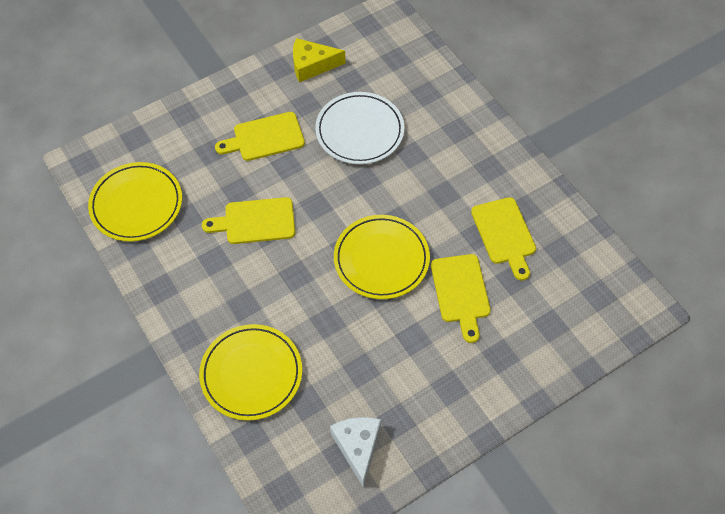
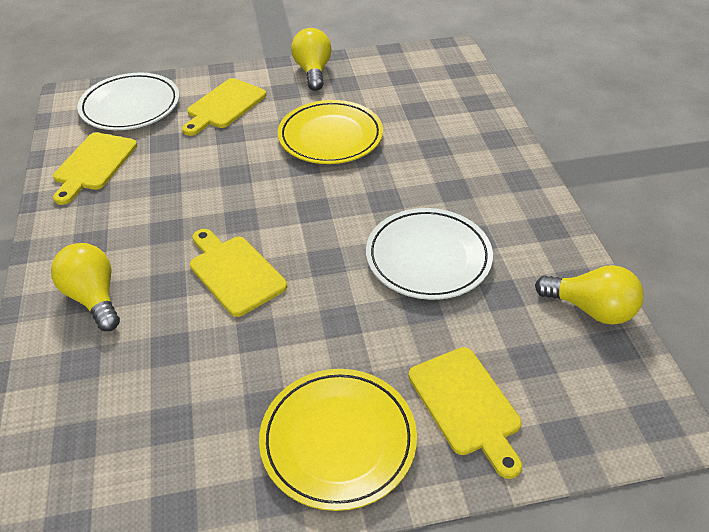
white cheese: [330,417,381,488] = 1 -> none = 0
white plate: [315,92,405,164] = 1 -> [77,73,179,130] [366,208,493,300] = 2
yellow cheese: [293,38,345,82] = 1 -> none = 0
yellow light bulb: none = 0 -> [51,243,120,331] [291,28,331,91] [535,265,644,325] = 3
yellow plate: [88,162,182,242] [199,324,302,421] [334,215,430,299] = 3 -> [259,369,417,511] [278,100,383,164] = 2

